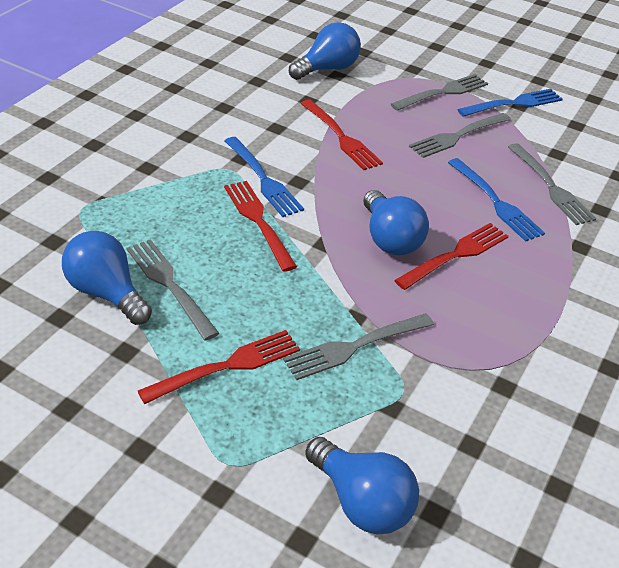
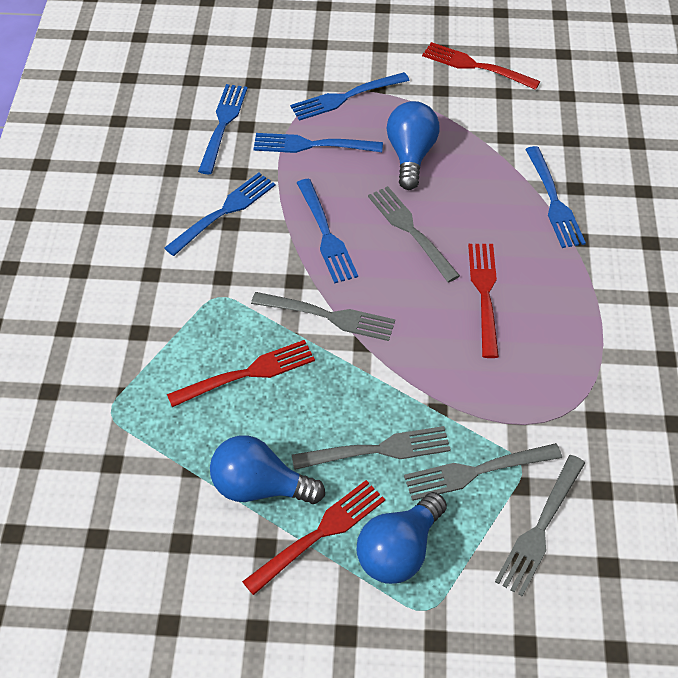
blue fork: [225,137,304,217] [448,158,545,242] [457,89,563,117] = 3 -> [164,173,276,256] [198,84,248,174] [254,133,383,153] [290,72,410,121] [297,179,358,283] [525,146,586,248] = 6
blue light bulb: [62,231,152,325] [289,22,361,80] [305,437,419,534] [363,190,429,256] = 4 -> [210,435,325,504] [357,492,447,584] [387,101,439,190] = 3

